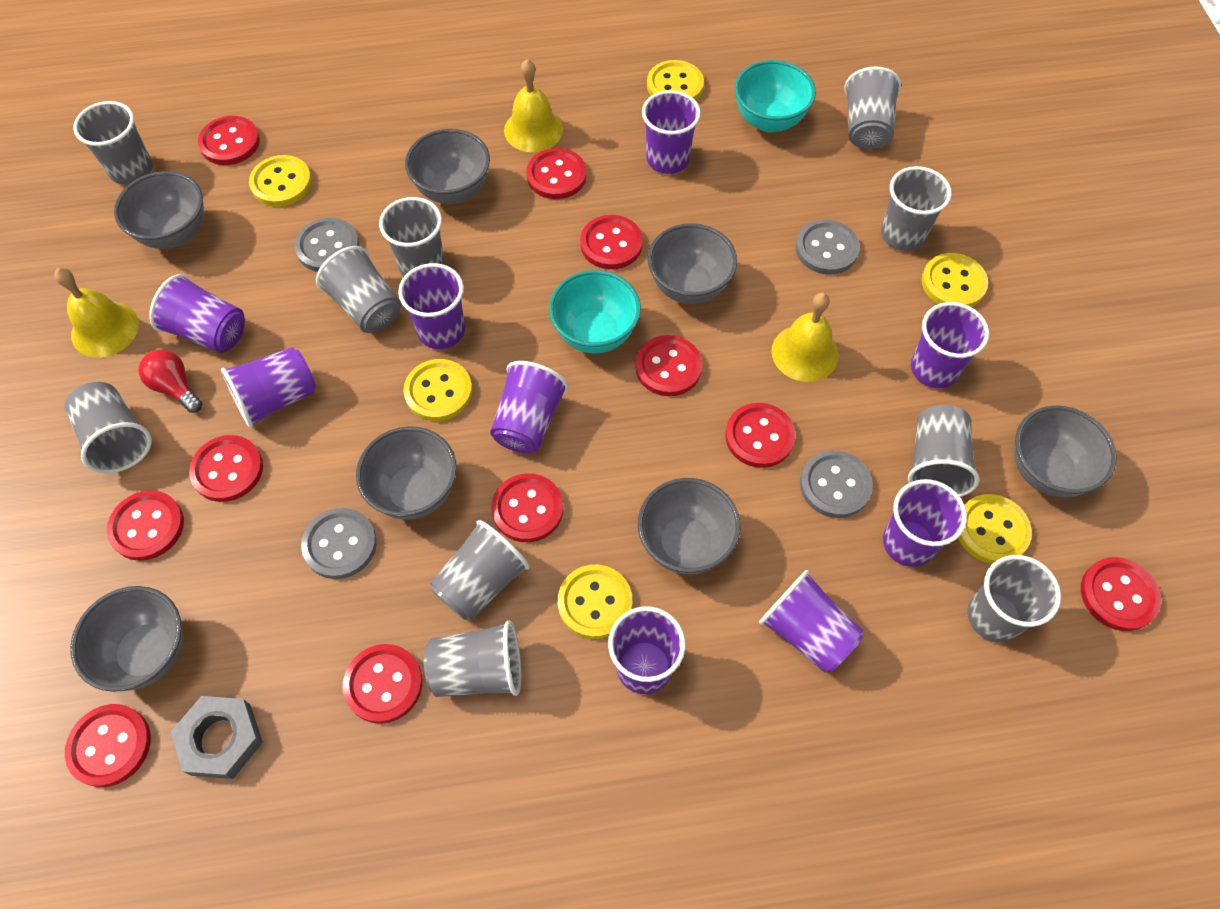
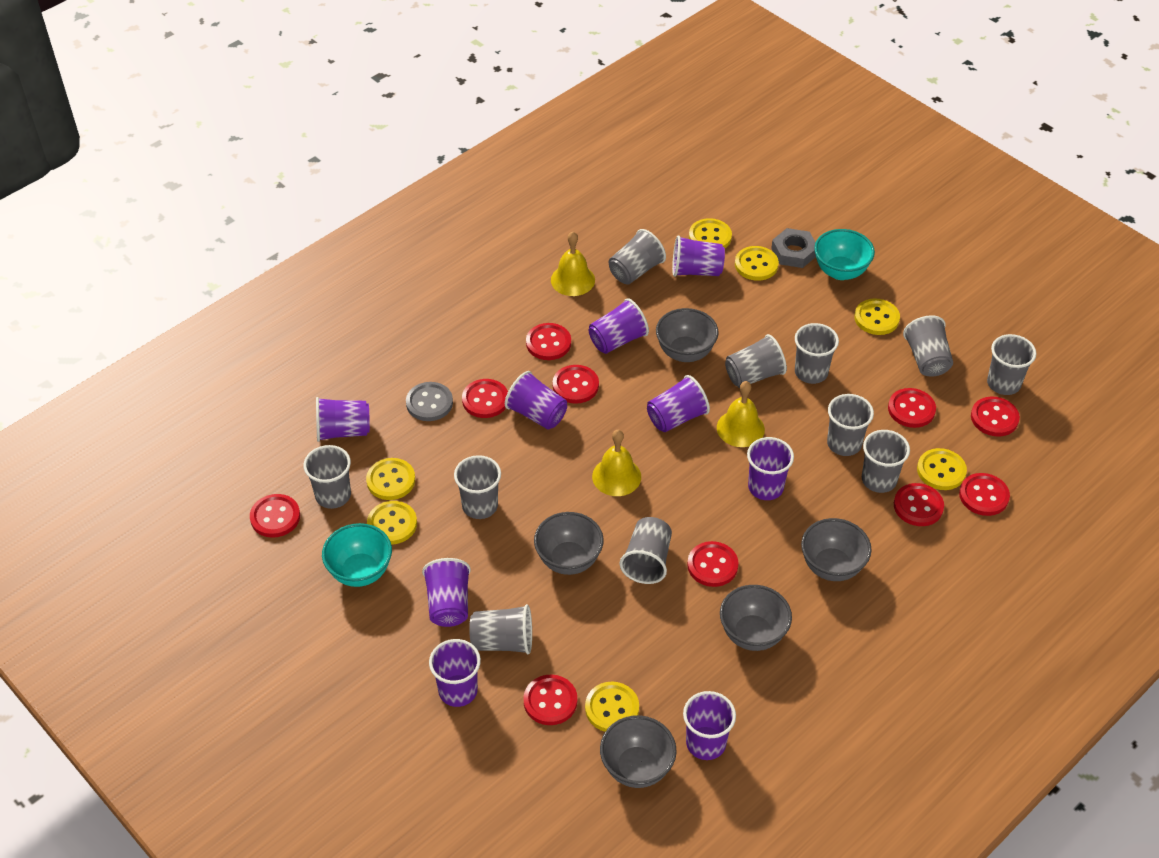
grey bowl: [70,586,183,692] [114,171,204,249] [356,426,457,520] [405,129,490,204] [638,478,741,575] [647,223,737,304] [1014,405,1117,497] = 7 -> [534,512,604,575] [600,715,677,788] [656,308,719,362] [720,585,792,651] [801,518,872,581] = 5
grey button: [294,218,359,272] [301,508,377,579] [795,220,860,275] [800,450,873,518] = 4 -> [406,382,453,421] = 1
grey cup: [64,382,152,473] [73,101,153,185] [316,246,401,333] [379,197,445,276] [424,620,521,697] [430,520,530,620] [844,66,901,149] [881,166,952,251] [908,405,980,497] [967,555,1061,643] = 10 -> [304,445,351,509] [454,455,501,519] [469,604,532,654] [609,229,666,284] [620,517,672,584] [725,334,787,388] [795,323,839,384] [827,394,874,456] [862,430,910,493] [903,315,953,377] [987,334,1036,395] = 11
red button: [65,704,151,787] [107,490,184,561] [189,435,263,502] [198,116,260,165] [343,644,423,724] [491,473,564,542] [526,148,587,199] [580,215,643,269] [635,335,702,396] [725,403,796,468] [1081,557,1161,631] = 11 -> [250,494,300,538] [462,379,508,418] [523,674,577,725] [526,323,571,360] [553,365,599,404] [687,541,739,587] [888,388,936,428] [894,483,944,526] [959,473,1010,516] [971,396,1020,437] = 10
red light bulb: [139,349,202,413] = 1 -> none = 0
yellow button: [249,155,312,207] [404,359,472,421] [558,565,632,639] [647,60,704,101] [921,253,988,307] [958,494,1032,564] = 6 -> [366,458,415,500] [367,501,417,545] [585,682,639,732] [689,218,732,248] [735,246,779,281] [854,298,900,335] [917,448,967,490] = 7

